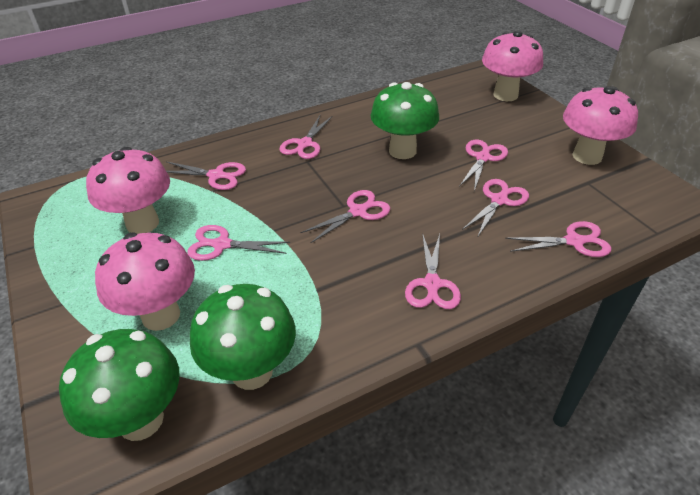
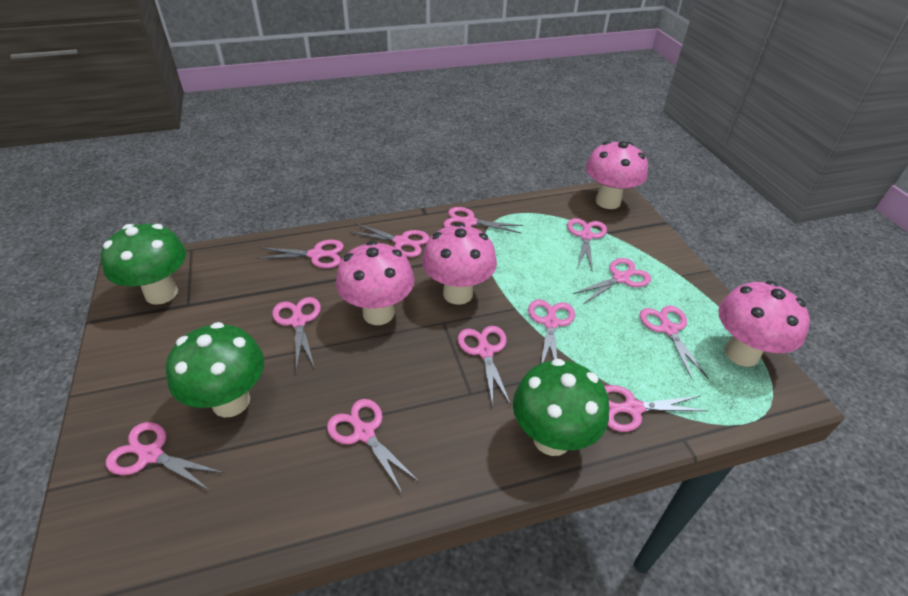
pink scissors: [166,162,246,190] [187,225,290,261] [279,115,333,159] [301,190,390,243] [405,233,461,309] [459,140,508,191] [462,179,529,238] [505,221,611,257] = 8 -> [106,422,224,491] [257,240,344,268] [272,297,321,371] [327,399,419,493] [349,223,430,257] [444,207,523,233] [458,326,511,407] [528,299,575,363] [567,218,607,272] [573,258,651,304] [604,385,708,432] [640,306,709,380] = 12

